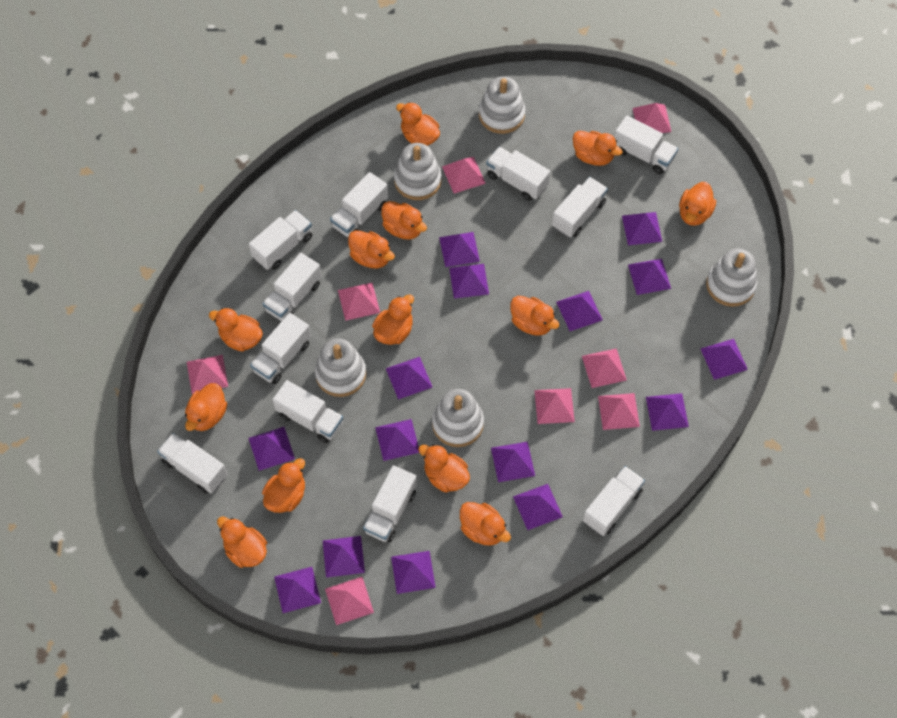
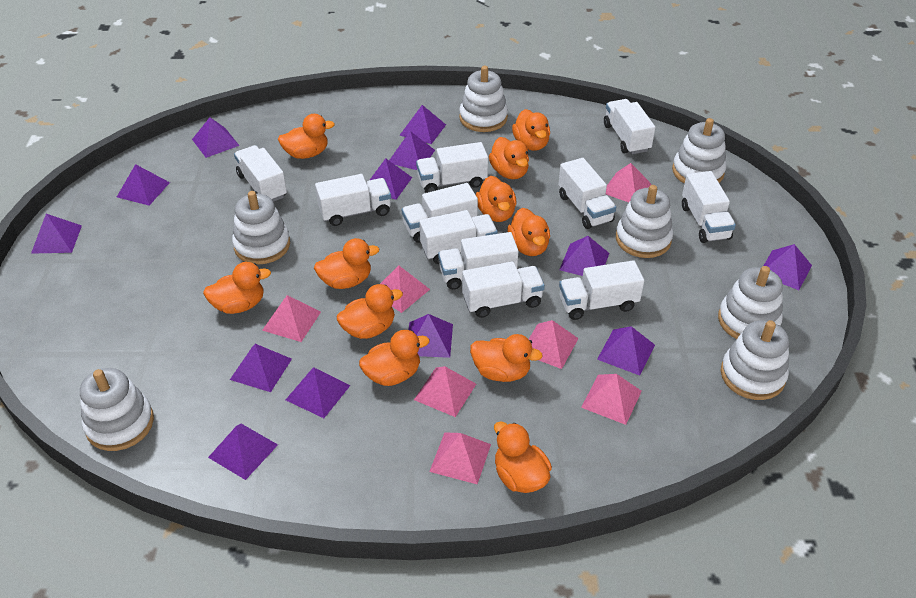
orange duck: [185,383,227,431] [209,308,263,352] [217,517,267,568] [262,458,305,513] [348,230,395,268] [372,294,414,345] [382,201,427,240] [396,102,440,146] [418,444,470,493] [460,502,511,546] [511,296,559,336] [573,131,623,166] [679,182,716,226] = 13 -> [203,262,271,314] [278,114,335,159] [314,238,379,289] [337,284,403,339] [359,330,430,386] [470,334,543,382] [476,176,516,222] [489,137,529,179] [494,421,552,493] [507,208,550,256] [512,109,550,151] = 11
pink pyramid: [187,355,228,394] [325,577,374,625] [338,283,380,321] [442,157,486,194] [534,388,575,424] [582,348,627,388] [598,393,640,430] [633,103,671,133] = 8 -> [262,295,321,342] [380,265,430,313] [414,366,476,417] [429,433,491,484] [529,320,579,369] [581,374,642,425] [606,163,651,202] = 7
purple pyramid: [248,427,295,471] [274,567,321,613] [323,536,365,578] [375,419,419,461] [386,357,433,399] [391,551,436,594] [439,232,480,267] [449,264,489,299] [491,442,535,482] [513,484,563,530] [556,291,603,331] [622,212,662,245] [628,259,671,295] [646,393,689,431] [700,339,748,380] = 15 -> [31,214,82,254] [117,164,170,206] [192,117,240,158] [208,424,278,480] [230,344,292,392] [286,367,350,418] [370,158,412,200] [389,131,435,170] [400,105,446,144] [409,314,453,358] [559,236,609,276] [597,326,655,376] [764,244,812,290] = 13
white stacking toy: [315,339,366,397] [394,143,442,200] [432,389,484,447] [479,76,525,134] [706,249,757,307] = 5 -> [80,368,154,451] [232,191,290,264] [459,66,508,132] [616,185,673,258] [672,118,726,184] [718,266,783,339] [721,320,789,400] = 7

